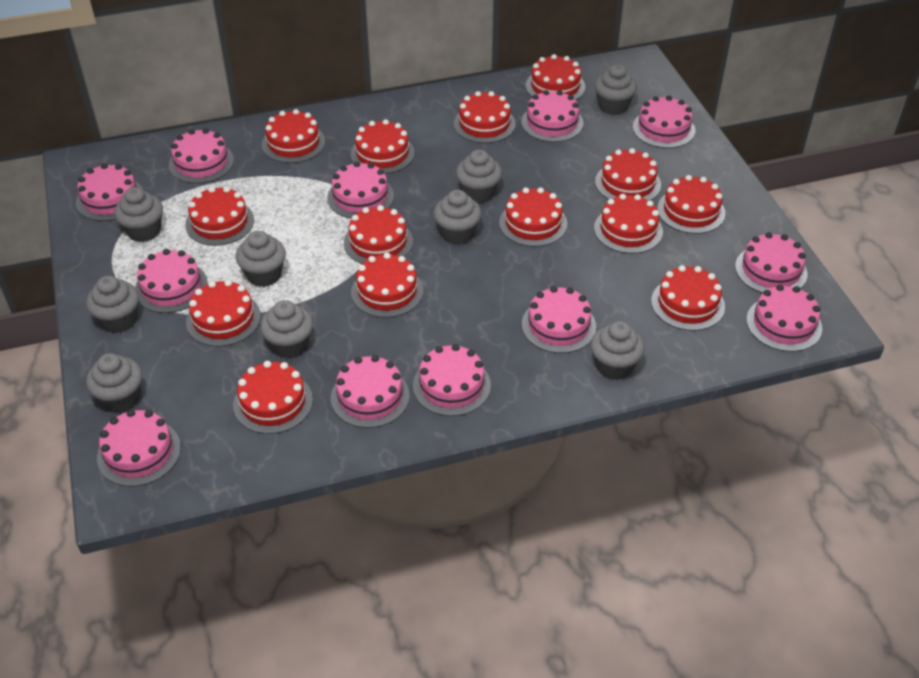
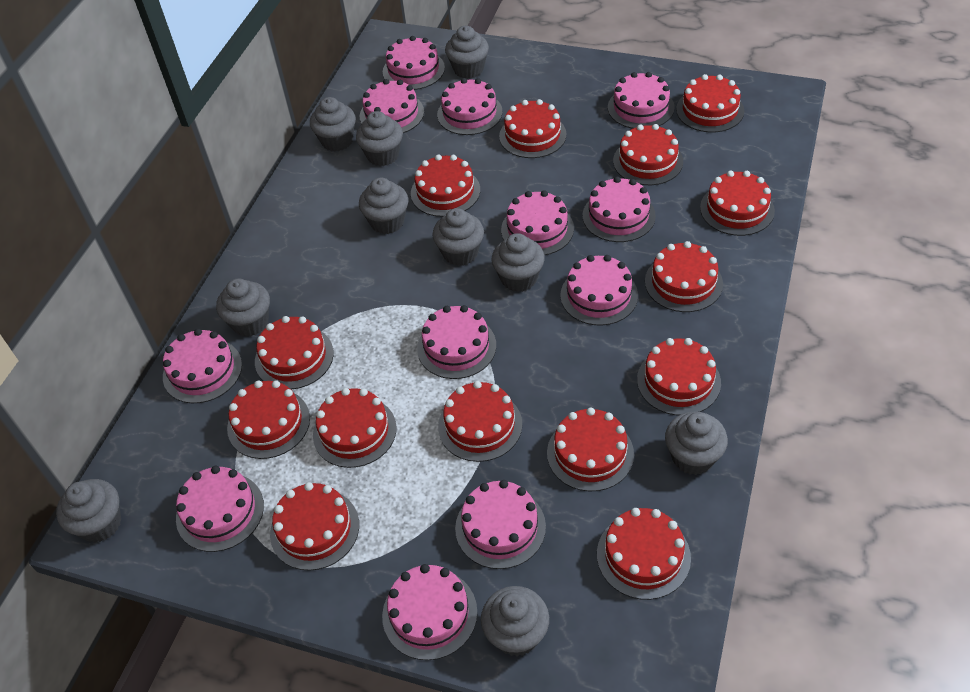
grey cupcake: [86,276,139,333] [86,353,142,413] [114,187,163,242] [236,231,286,287] [260,300,313,359] [433,190,481,245] [456,149,502,203] [591,321,645,380] [595,64,637,115] = 9 -> [56,479,121,543] [216,278,270,337] [310,97,356,152] [356,111,403,166] [359,178,408,234] [432,208,484,266] [445,26,489,79] [481,586,549,656] [492,233,545,292] [665,412,728,475] = 10

